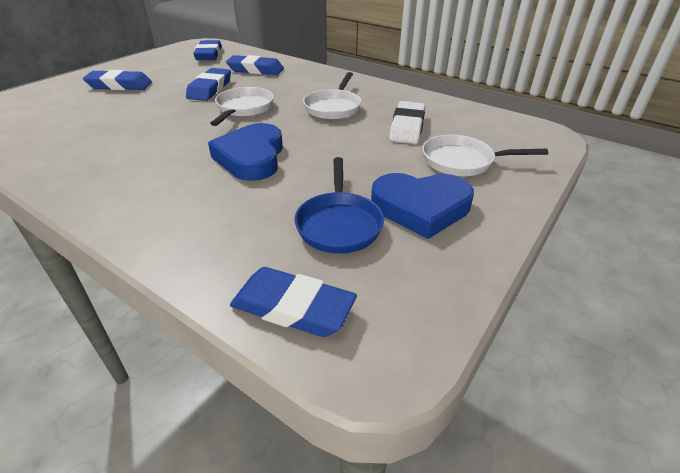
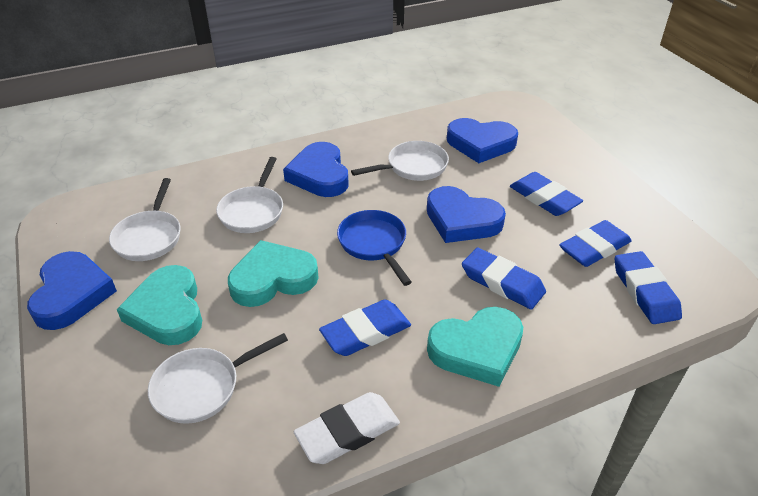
blue heart: [208,123,283,181] [371,173,474,239] = 2 -> [27,251,117,330] [283,142,348,197] [427,186,506,243] [447,118,518,163] = 4
turquoise heart: none = 0 -> [117,265,202,345] [228,240,319,307] [427,307,523,387] = 3
white pan: [210,87,274,126] [303,72,361,120] [422,135,548,176] = 3 -> [109,178,181,261] [148,333,288,424] [216,157,283,233] [351,141,449,181] = 4

